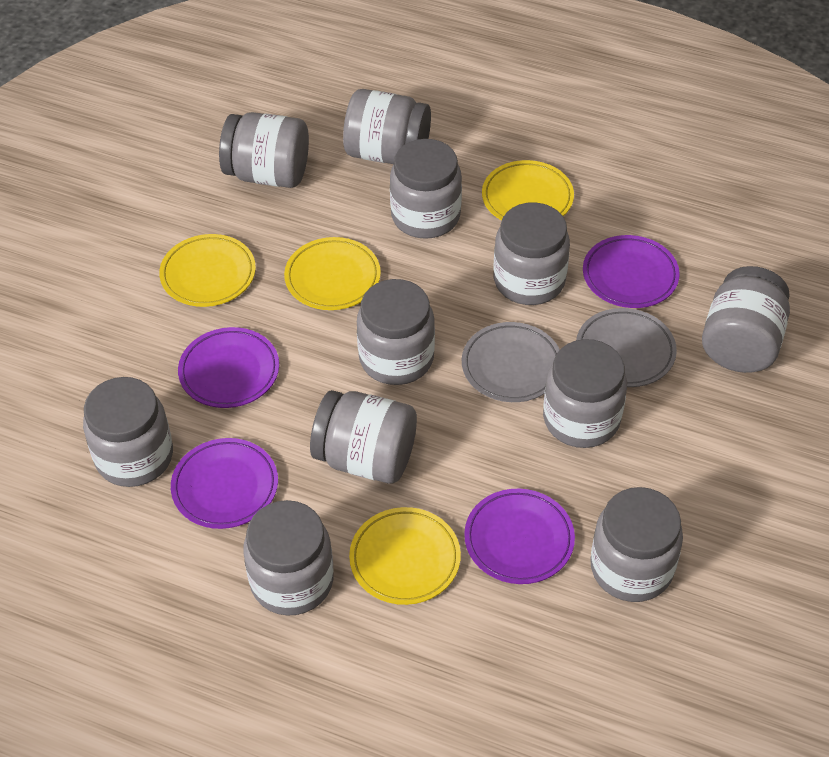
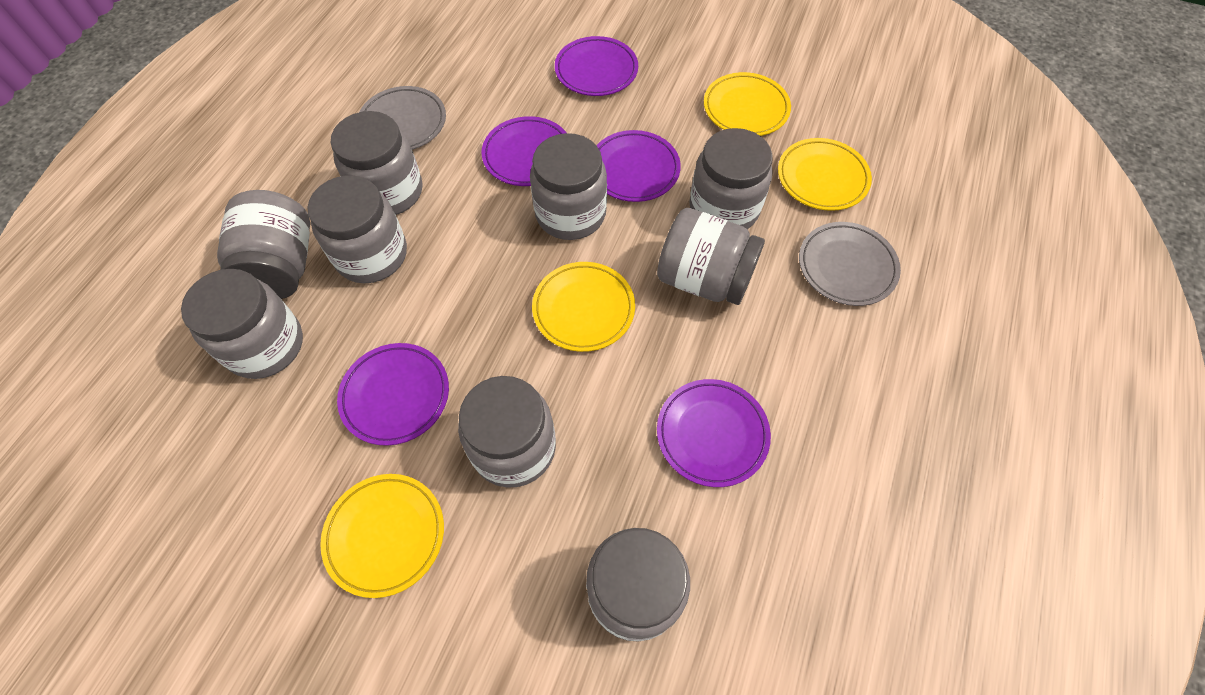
grey jar: [83,377,173,487] [219,112,309,188] [243,500,334,616] [310,390,417,484] [343,89,431,164] [357,279,435,385] [390,139,462,239] [494,202,570,305] [543,339,627,448] [590,487,683,602] [702,266,790,373] = 11 -> [181,269,303,379] [217,190,310,299] [308,175,407,283] [331,111,422,215] [458,376,556,488] [530,133,607,240] [586,528,690,642] [657,208,765,305] [689,128,773,229] = 9
purple plate: [171,438,278,529] [178,327,279,408] [464,489,575,584] [583,235,680,308] = 4 -> [337,343,449,446] [481,116,566,186] [555,36,638,96] [596,130,681,202] [657,379,771,487] = 5

